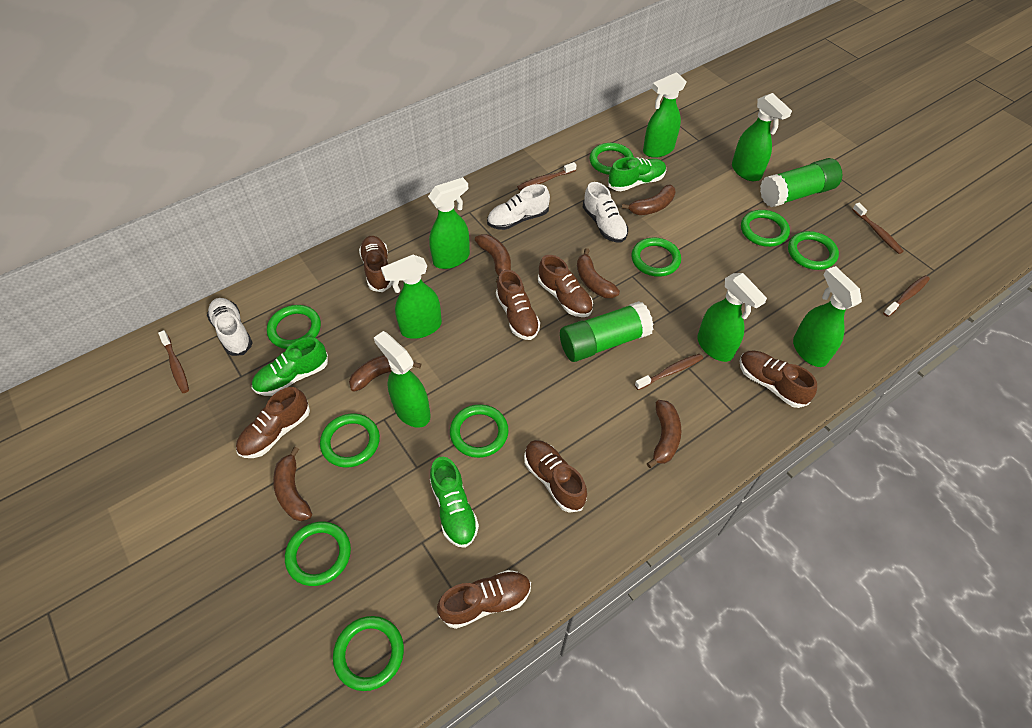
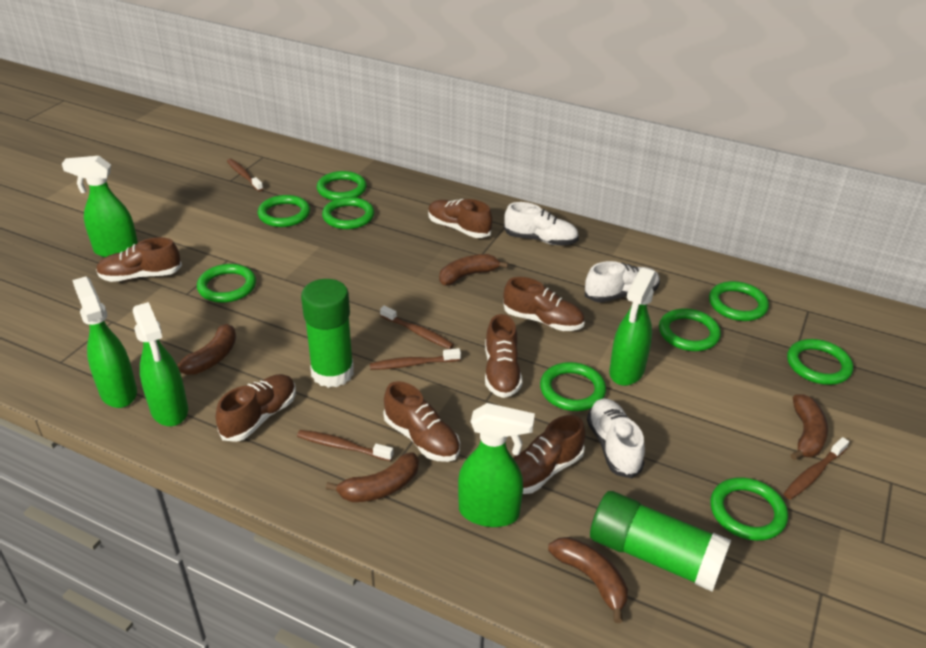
brown banana: [273,447,312,521] [349,355,421,392] [475,234,511,282] [577,248,620,298] [622,185,676,215] [647,400,681,468] = 6 -> [177,324,236,375] [326,452,419,502] [439,254,508,286] [548,537,628,623] [790,394,828,460] = 5
green shoe: [252,337,328,396] [430,457,479,548] [608,157,666,191] = 3 -> none = 0
green spray bottle: [374,331,431,428] [381,255,442,339] [428,177,470,269] [643,72,687,158] [697,273,767,362] [732,93,792,181] [793,266,862,367] = 7 -> [62,156,138,257] [72,277,137,408] [133,302,188,426] [458,403,535,527] [609,268,657,386] = 5

